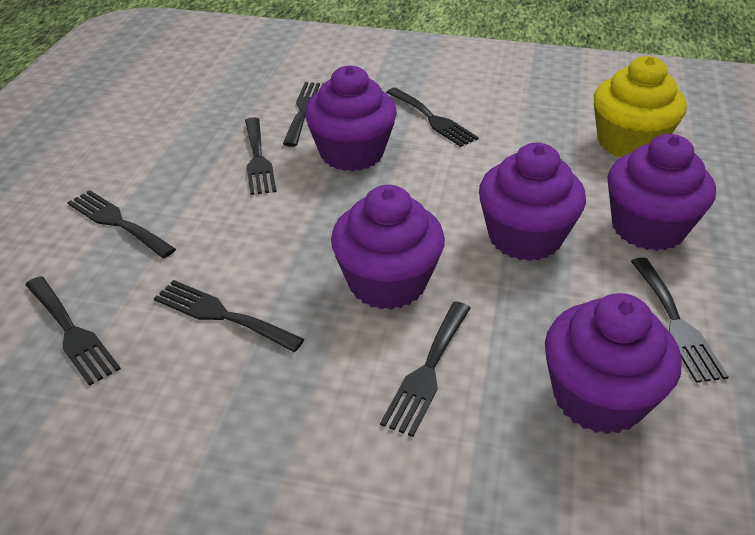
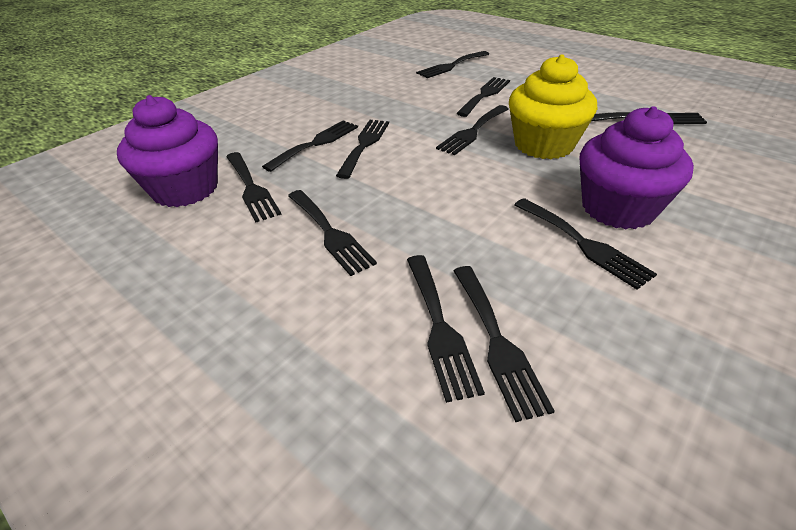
black fork: [25,276,121,386] [67,190,176,258] [154,280,305,352] [245,117,277,195] [283,82,324,147] [380,302,471,437] [386,88,479,147] [631,257,729,383] = 8 -> [226,152,282,222] [262,120,358,172] [288,190,377,276] [336,120,389,179] [407,255,485,403] [416,51,489,78] [436,105,509,155] [453,266,555,422] [456,77,510,117] [514,198,657,290] [592,112,707,124] = 11
purple cupcake: [305,65,397,171] [331,185,445,310] [479,143,586,261] [545,293,682,434] [607,134,716,251] = 5 -> [117,95,218,207] [580,106,694,229] = 2

